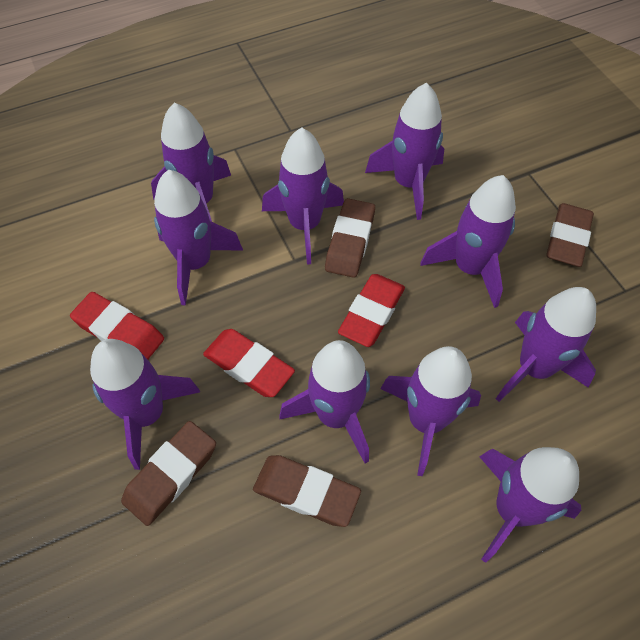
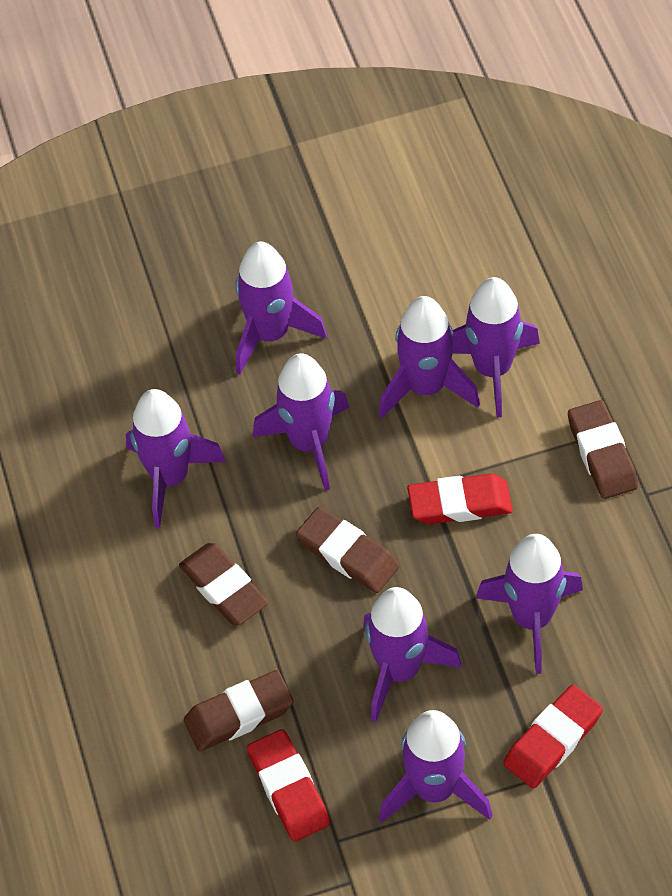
purple rocket: [90,339,200,470] [151,102,231,222] [154,170,243,306] [262,128,344,264] [280,340,370,464] [365,83,444,220] [380,346,481,476] [420,175,516,308] [480,447,581,563] [496,287,596,402] = 10 -> [126,389,226,528] [235,242,327,374] [253,353,349,491] [363,587,462,722] [379,296,480,419] [379,710,492,822] [452,277,540,418] [476,534,583,674] = 8

